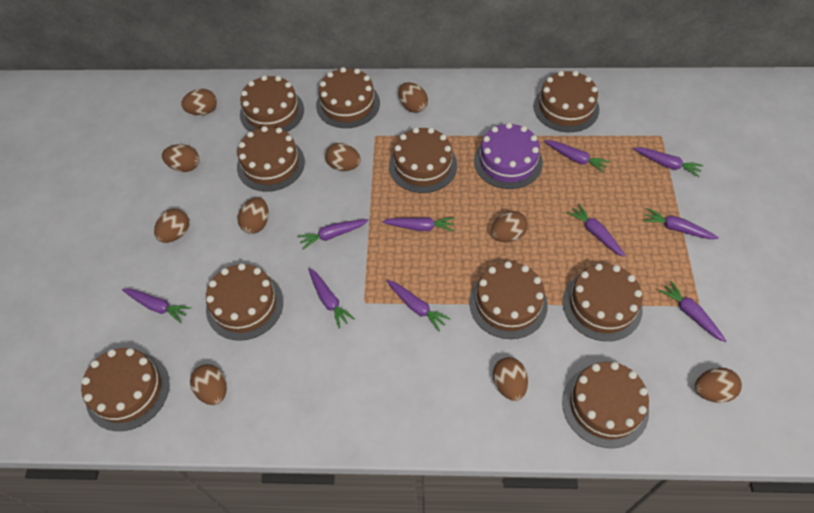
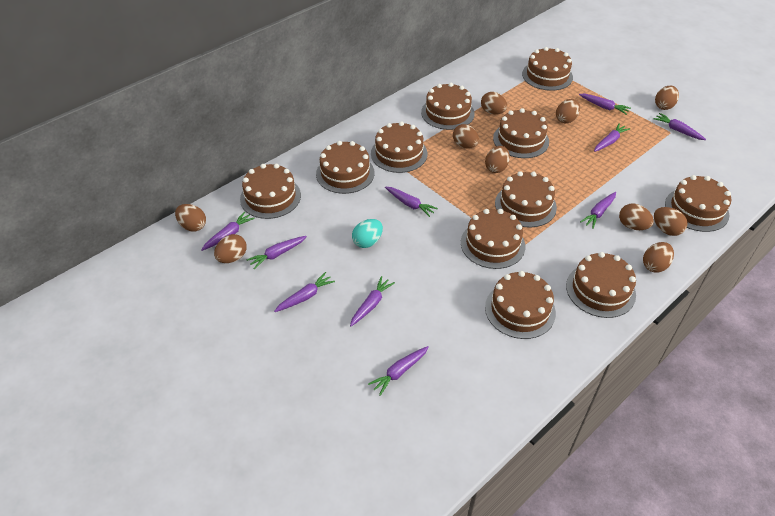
brown cake: [81,348,169,431] [206,263,283,341] [237,126,305,192] [240,75,304,132] [316,67,380,128] [389,127,457,193] [469,261,548,339] [534,71,599,132] [562,362,649,448] [563,264,643,341] = 10 -> [240,164,301,219] [316,141,374,194] [371,121,428,173] [421,83,475,130] [461,209,525,269] [485,271,556,339] [493,108,549,158] [495,171,557,228] [522,47,573,91] [566,252,636,318] [665,175,731,232] = 11
purple cake: [474,123,543,189] = 1 -> none = 0
turquoise egg: none = 0 -> [352,219,383,248] = 1

